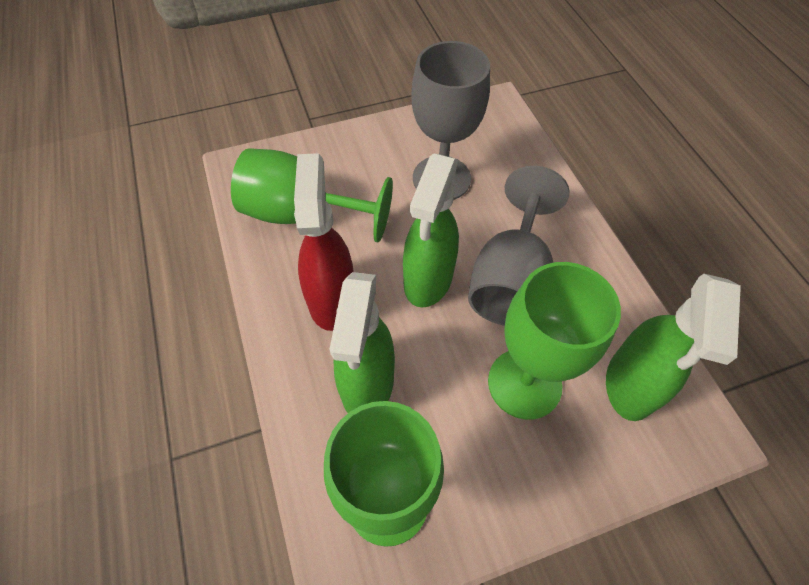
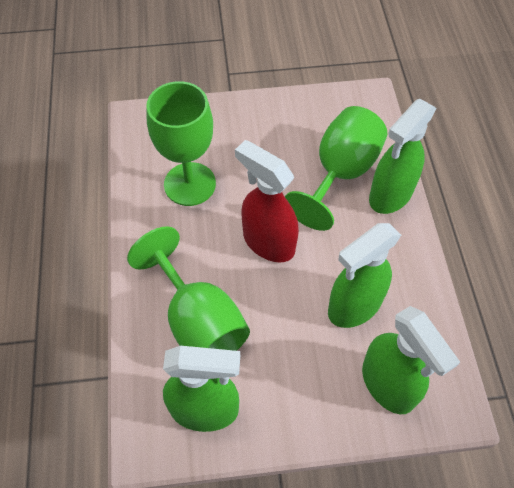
green spray bottle: [329,272,395,413] [403,153,459,307] [606,274,741,421] = 3 -> [163,346,240,432] [328,223,401,328] [362,306,460,414] [369,99,436,214] = 4
grey goblet: [411,41,490,200] [468,166,570,326] = 2 -> none = 0

